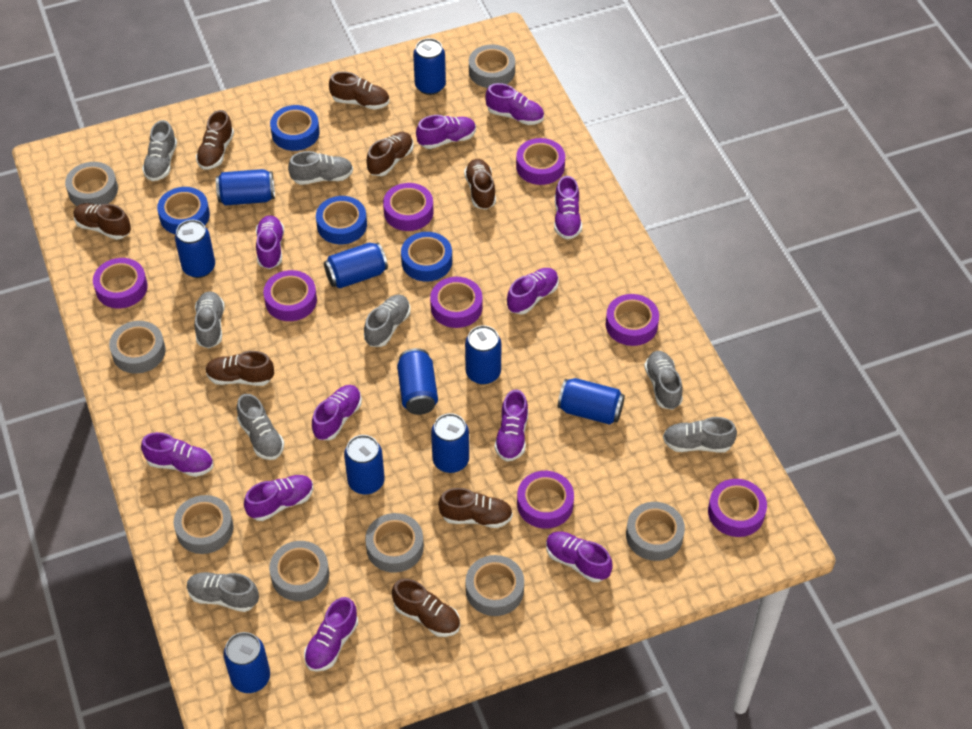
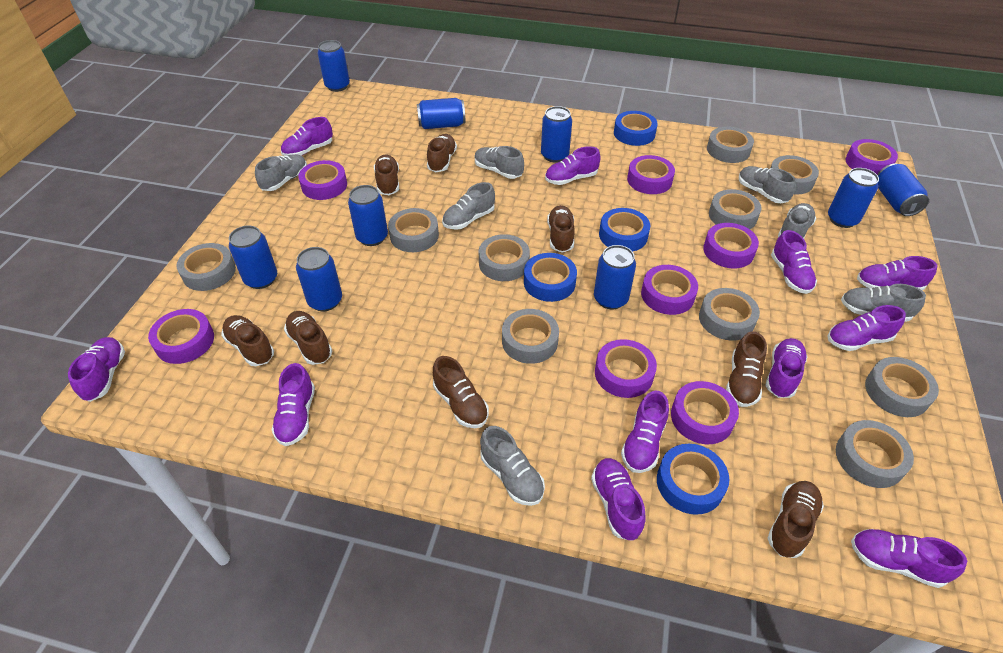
blue can: [175,220,215,278] [216,169,275,206] [223,632,270,693] [324,243,388,288] [344,435,385,494] [397,348,438,415] [413,38,446,95] [431,413,469,473] [465,325,502,385] [558,378,625,425] = 10 -> [229,226,277,289] [296,247,342,311] [318,40,350,92] [348,185,388,246] [417,98,465,129] [541,106,572,163] [594,245,636,309] [828,168,879,228] [878,163,929,216] = 9
grey shoe: [142,120,177,181] [187,572,259,612] [194,291,225,348] [237,394,284,460] [288,151,353,185] [364,295,410,347] [644,351,683,410] [663,417,737,452] = 8 -> [255,154,307,191] [442,182,495,230] [475,146,524,179] [480,426,545,506] [739,166,796,203] [778,203,816,239] [841,284,926,322] = 7
grey tape: [65,162,118,206] [109,321,166,374] [174,495,233,554] [269,541,329,601] [365,513,424,573] [465,555,524,616] [469,44,515,88] [626,502,685,561] = 8 -> [176,243,236,291] [388,208,439,252] [478,234,530,281] [502,309,559,364] [699,288,760,341] [707,127,754,163] [709,189,762,229] [771,155,819,194] [836,420,914,488] [865,357,939,417] = 10

